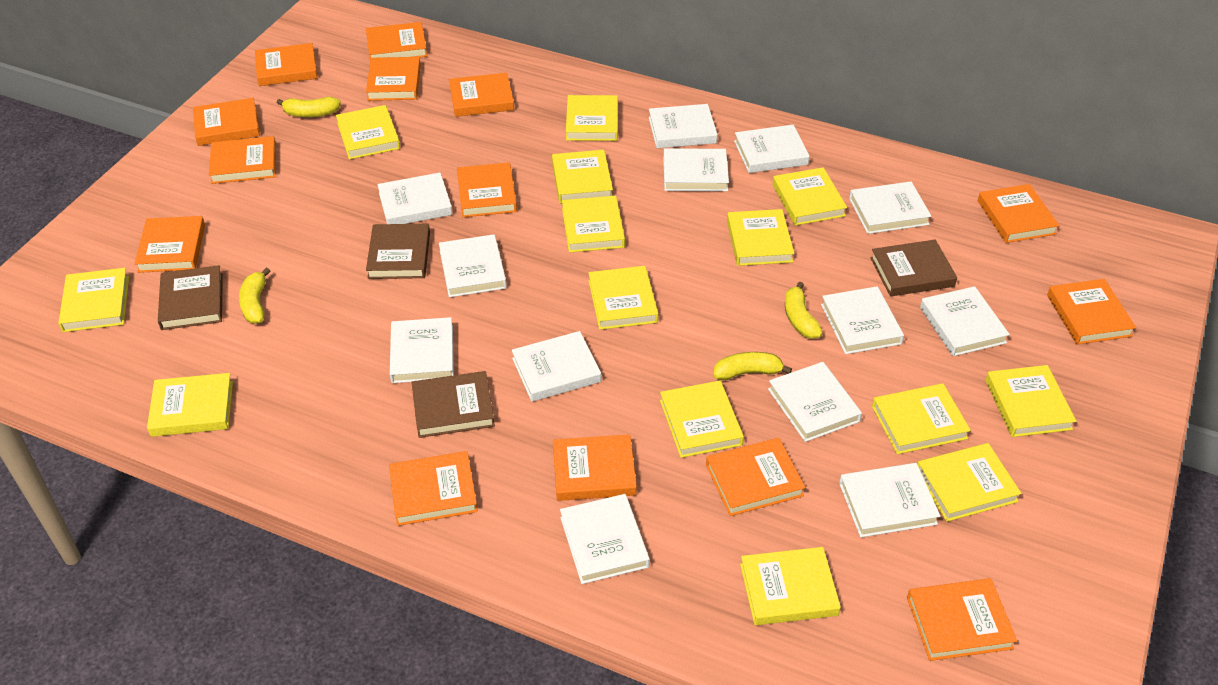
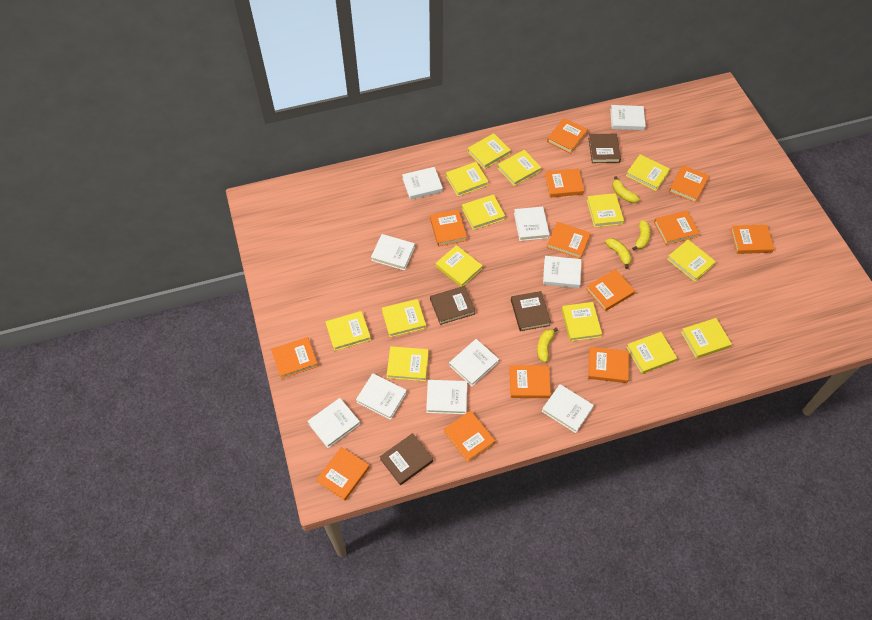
orange book: [135,216,205,273] [193,98,260,146] [209,136,276,184] [255,43,317,86] [366,22,427,61] [366,57,421,101] [389,451,478,526] [449,73,514,117] [457,162,517,217] [553,434,637,501] [706,438,805,516] [907,578,1017,661] [978,184,1059,243] [1047,279,1136,345] = 14 -> [271,337,318,379] [316,447,370,501] [430,210,467,246] [444,411,495,462] [509,365,551,398] [545,168,584,198] [547,118,588,154] [547,222,591,259] [586,269,635,311] [588,347,629,383] [654,211,700,245] [669,165,709,203] [731,225,774,254] = 13
white book: [377,173,452,224] [390,317,454,383] [439,234,507,297] [512,331,601,401] [560,494,650,584] [649,104,717,148] [663,148,729,191] [734,125,810,173] [768,362,862,442] [821,286,904,354] [839,463,940,537] [849,181,931,234] [920,286,1010,356] = 13 -> [307,398,360,448] [356,373,407,420] [371,234,415,271] [402,167,443,200] [426,380,467,414] [449,339,499,386] [514,207,550,241] [542,384,594,433] [543,256,581,288] [610,105,646,130] = 10

